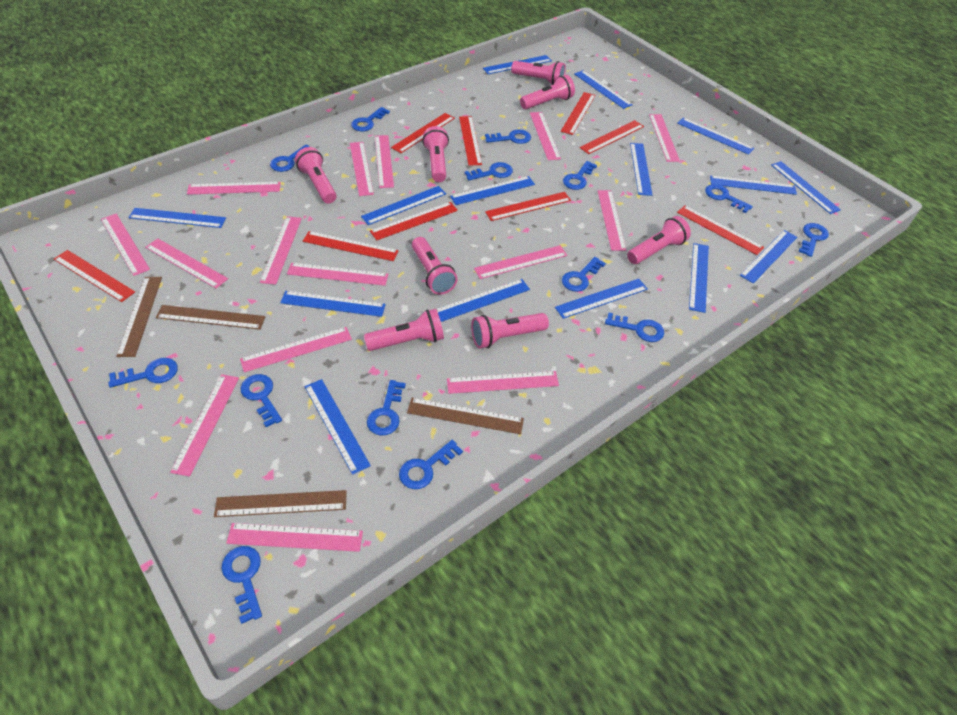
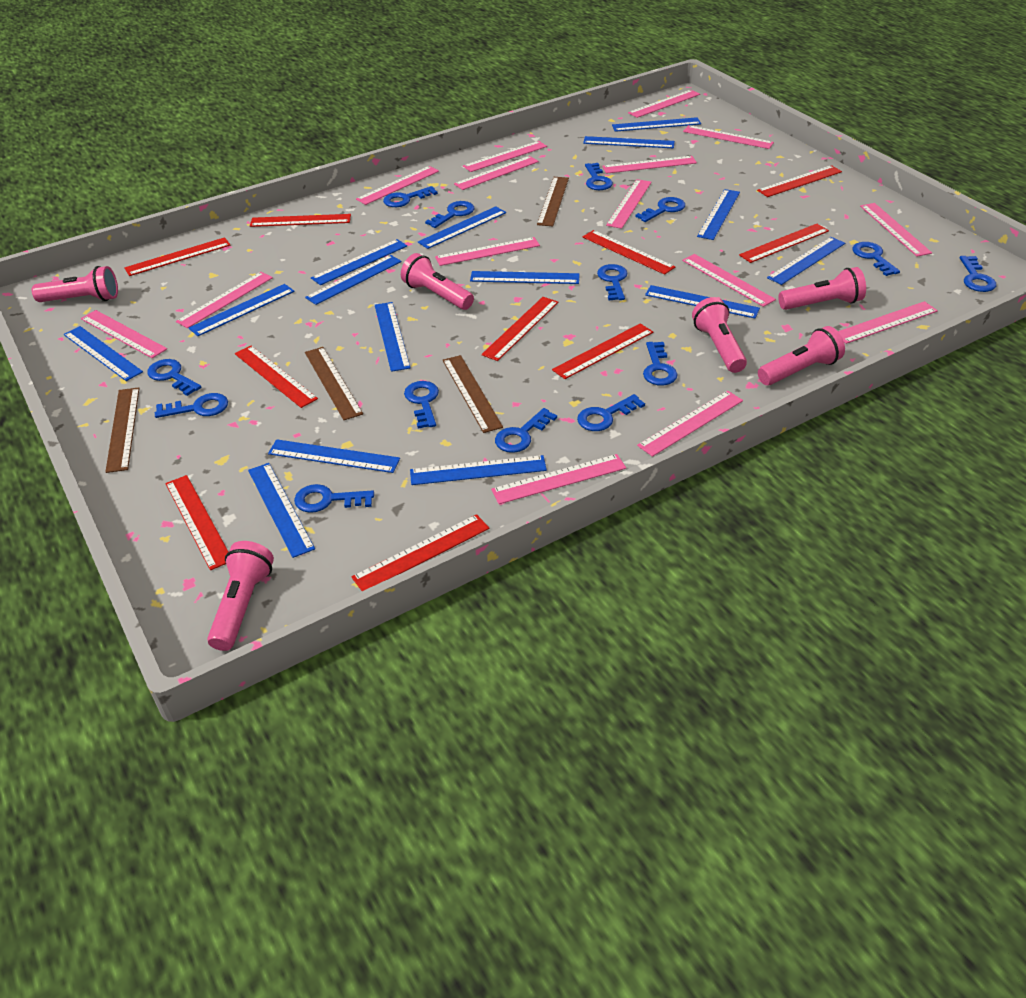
pink flashlight: [295,147,337,204] [364,309,444,351] [412,237,458,295] [422,126,449,182] [471,313,549,348] [511,61,566,85] [520,75,575,109] [627,216,691,264] = 8 -> [32,266,118,302] [207,541,274,651] [401,253,474,310] [692,297,747,373] [758,326,845,385] [778,267,866,310] = 6
red ruler: [54,250,135,302] [303,231,399,261] [370,202,458,240] [391,113,455,153] [459,116,482,166] [485,192,571,221] [561,92,596,135] [580,120,644,154] [677,205,764,255] = 9 -> [124,237,231,276] [165,475,228,570] [235,346,318,408] [250,214,351,227] [351,514,490,591] [481,297,558,361] [552,323,653,379] [583,230,675,275] [739,224,829,263] [757,165,842,197] = 10

